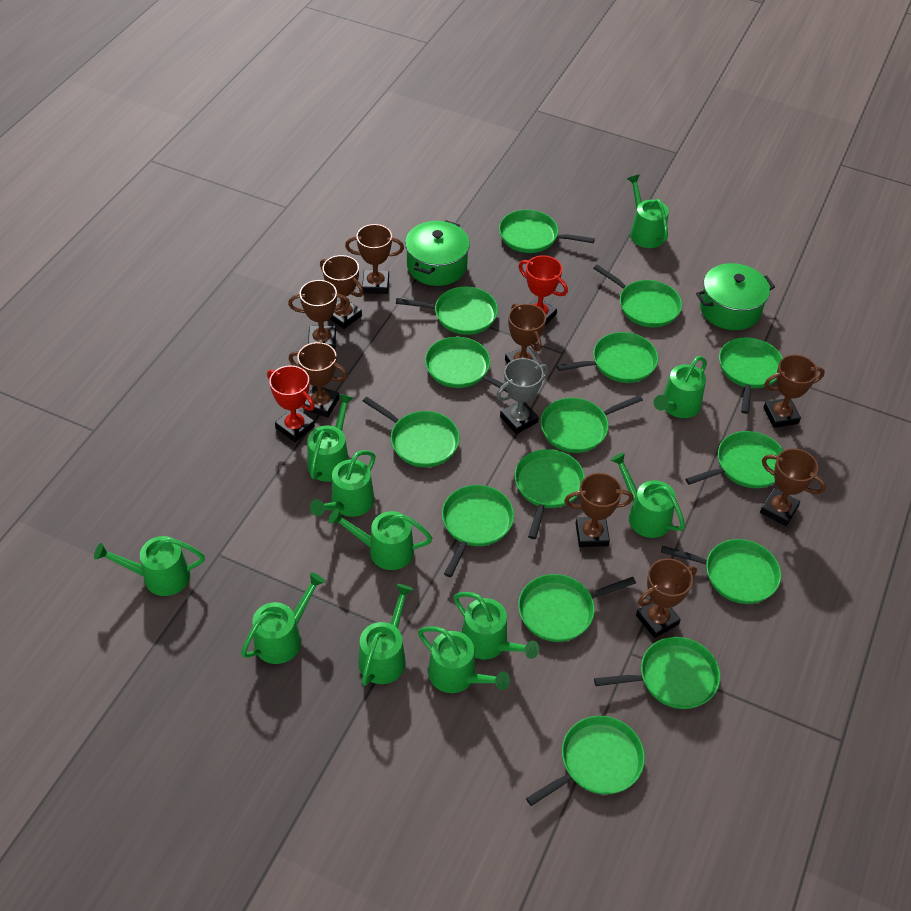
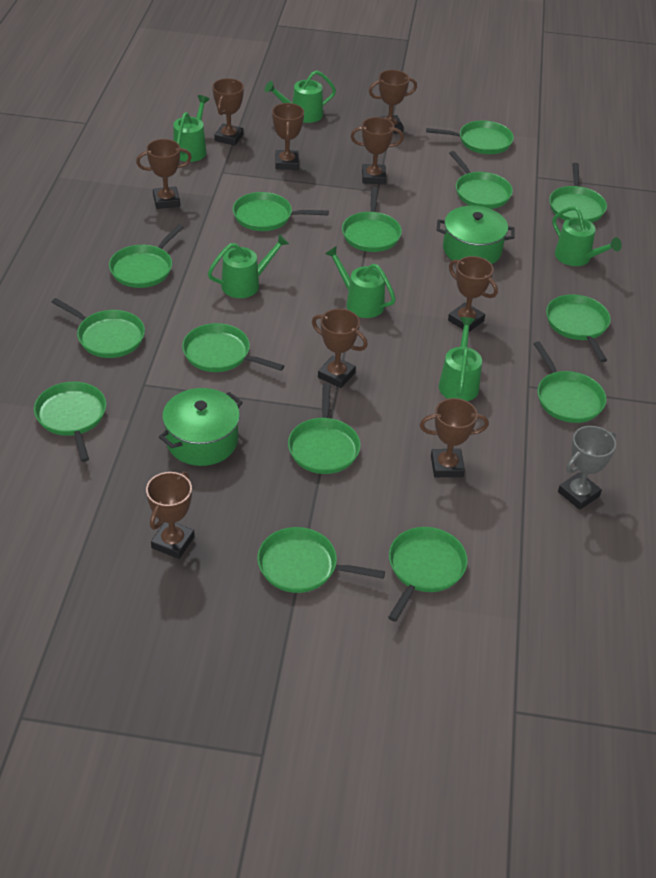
green pan: [363,397,460,467] [396,286,498,335] [425,337,508,393] [442,485,514,577] [499,210,595,253] [515,449,585,539] [518,574,636,642] [526,716,645,806] [541,395,643,453] [557,332,658,383] [593,265,682,327] [594,637,721,709] [661,539,781,604] [685,431,784,488] [719,337,783,414] = 15 -> [34,382,106,462] [52,298,145,358] [109,224,183,288] [182,323,284,372] [233,192,329,231] [257,527,385,593] [288,383,361,474] [342,187,402,252] [388,527,468,622] [426,121,514,154] [449,151,513,209] [534,341,607,423] [546,294,611,362] [549,163,607,222] = 14
green watering can: [94,536,205,596] [241,572,325,664] [307,394,353,482] [310,450,375,517] [329,508,432,570] [358,584,414,686] [418,626,510,693] [453,592,539,659] [610,452,685,538] [627,175,669,248] [654,356,707,418] = 11 -> [173,95,210,162] [208,234,289,298] [265,70,336,123] [325,246,396,318] [439,317,482,401] [552,206,622,266] = 6
red trophy: [267,365,315,442] [519,255,568,325] = 2 -> none = 0

